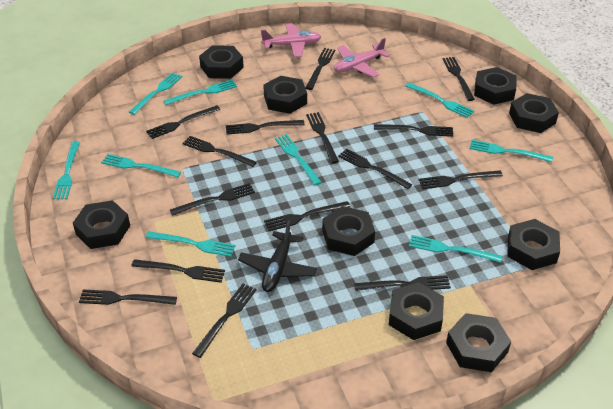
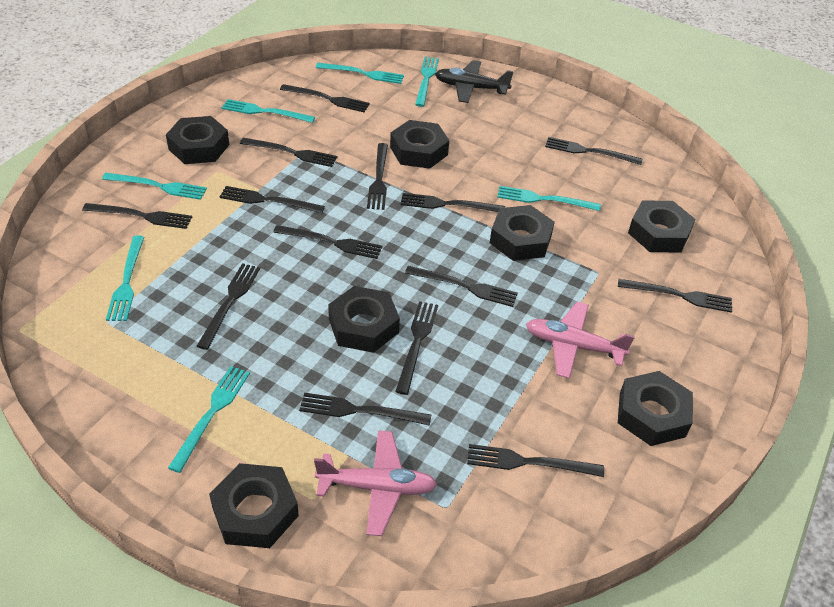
black fork: [79,290,177,305] [131,259,225,283] [146,105,220,139] [170,183,255,216] [182,136,257,167] [192,284,257,358] [226,120,305,135] [264,201,350,231] [306,48,336,90] [306,112,339,163] [338,149,412,189] [354,275,451,291] [374,124,453,137] [419,170,503,189] [443,57,475,101] = 15 -> [82,203,192,229] [197,263,260,350] [220,186,325,213] [240,138,337,167] [273,225,382,259] [280,84,370,113] [299,393,431,426] [367,143,388,210] [395,301,438,395] [401,193,505,212] [405,266,518,307] [467,444,604,477] [545,137,643,165] [618,279,732,313] = 14
black nut: [73,200,130,249] [199,45,244,79] [263,76,307,114] [322,206,375,256] [389,282,444,340] [446,313,511,372] [474,67,517,105] [508,219,560,270] [509,93,559,133] = 9 -> [166,116,229,164] [209,463,299,548] [328,286,400,353] [390,120,449,169] [490,205,555,261] [618,371,693,446] [628,200,695,252] = 7
turquoise fork: [53,141,80,199] [101,154,181,177] [129,72,182,115] [145,231,236,257] [164,80,237,105] [275,134,322,185] [405,82,474,118] [409,235,502,263] [470,140,553,162] = 9 -> [102,173,207,200] [106,235,144,321] [168,366,250,473] [222,99,315,123] [316,63,404,84] [415,57,439,107] [497,186,601,211] = 7

